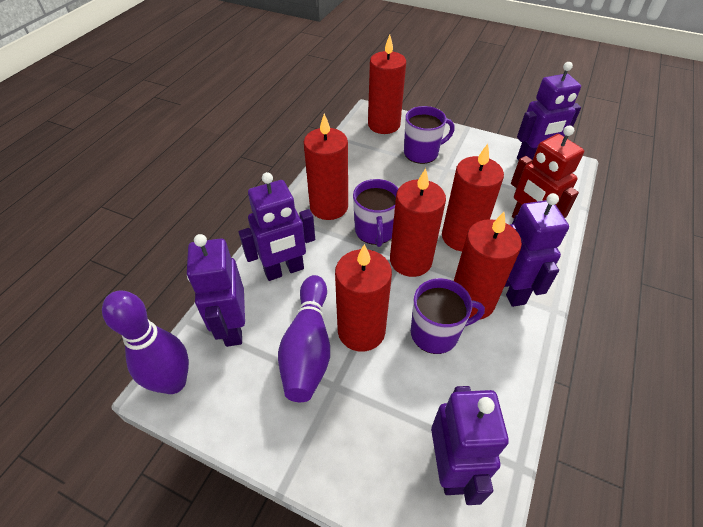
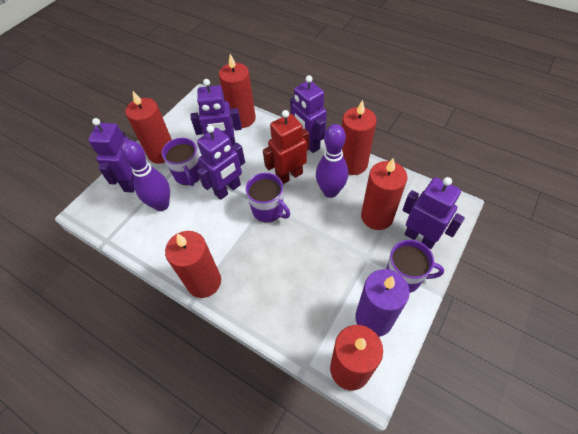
purple candle: none = 0 -> [355,269,410,337] = 1

